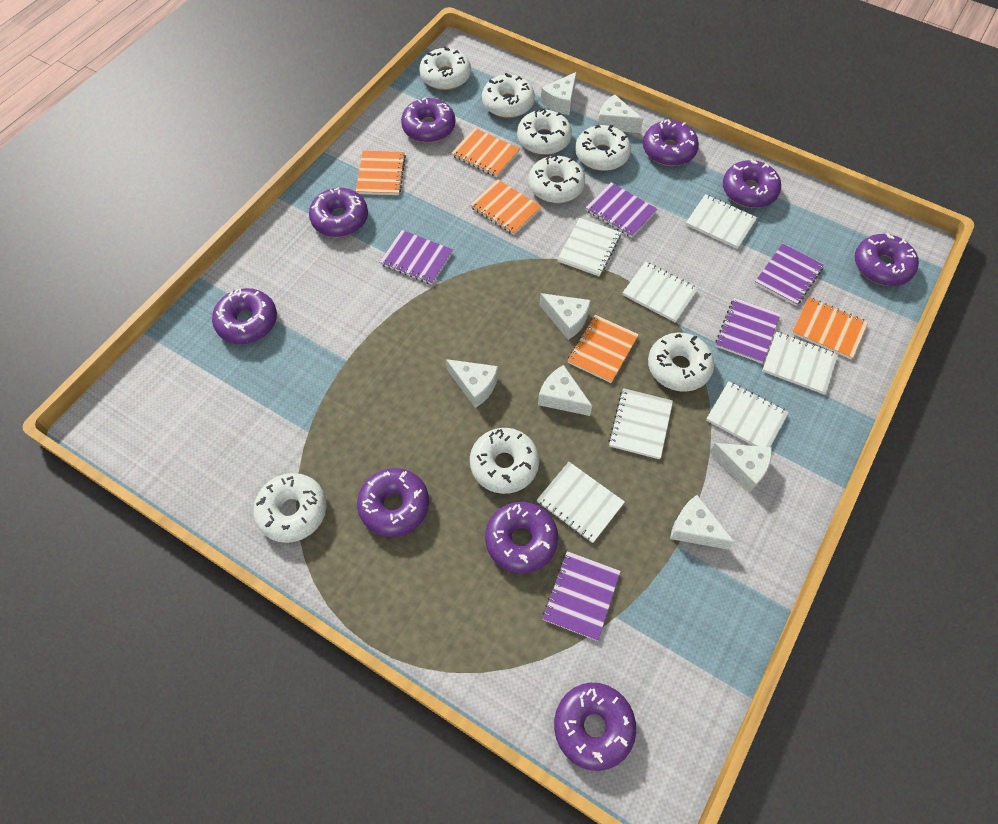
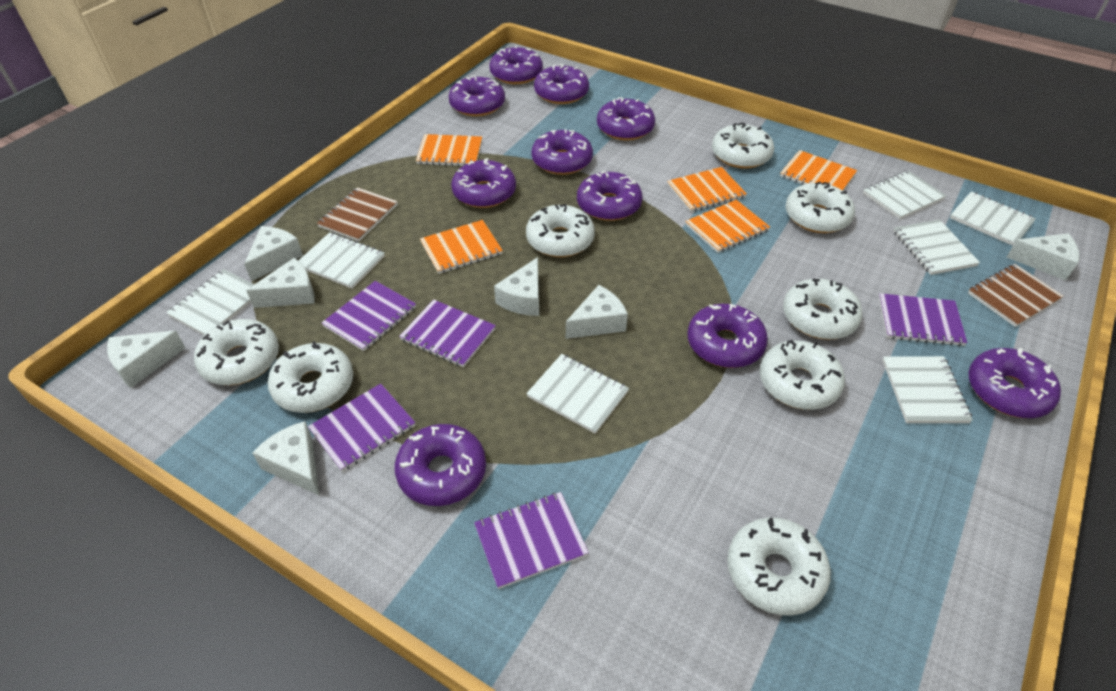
brown notebook: none = 0 -> [317,187,398,242] [968,264,1064,327] = 2
purple donut: [212,288,277,344] [309,187,368,237] [357,468,429,537] [401,97,455,143] [485,502,558,573] [554,683,636,771] [643,119,699,166] [723,159,781,208] [855,233,919,286] = 9 -> [394,424,486,506] [449,76,505,117] [451,158,516,208] [489,46,543,84] [531,129,593,175] [534,64,589,104] [577,171,642,221] [597,97,655,141] [687,304,768,368] [968,348,1061,418] = 10

